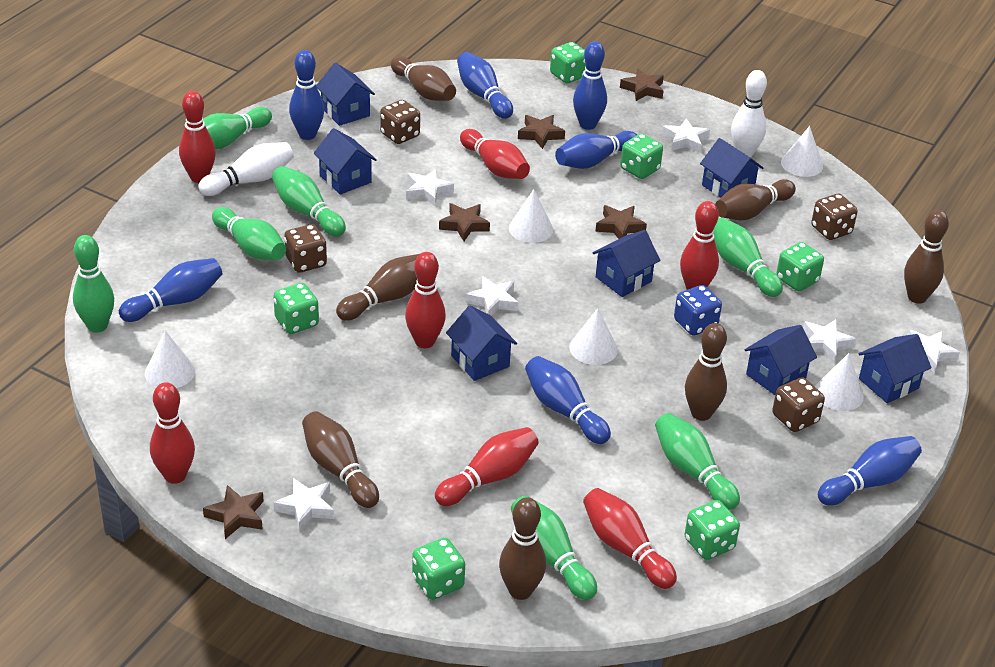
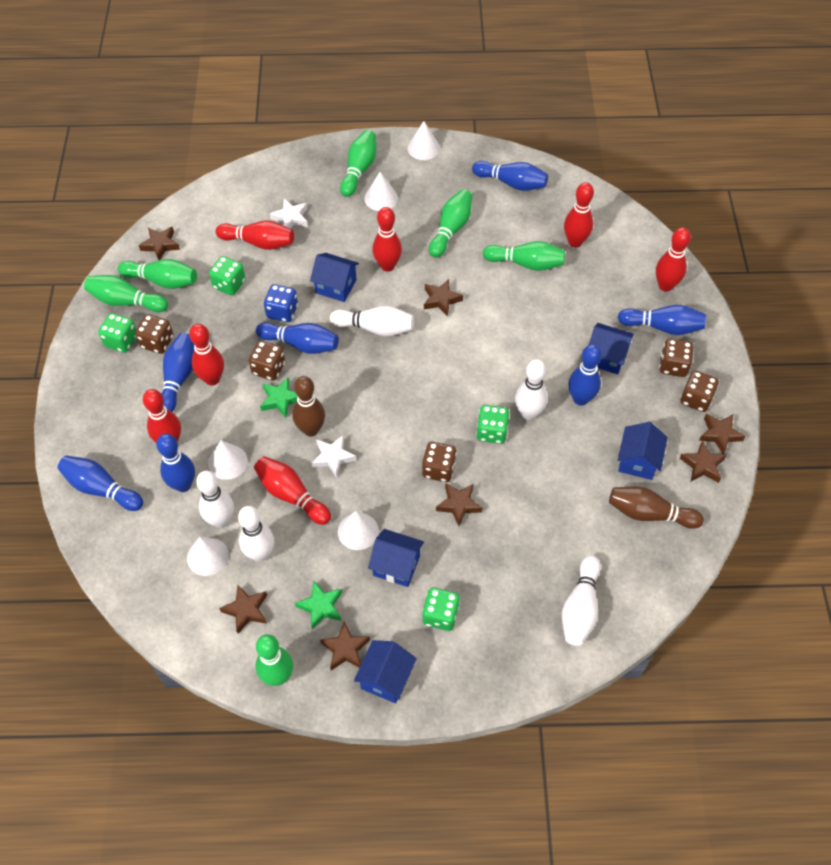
blue house: [314,128,377,194] [316,63,375,126] [446,306,517,381] [593,230,660,297] [700,138,763,198] [745,325,817,395] [859,334,931,403] = 7 -> [310,253,359,302] [354,640,417,703] [368,529,424,587] [589,323,634,374] [618,422,668,480] = 5
brown bowling pin: [302,411,379,508] [336,254,420,321] [391,56,456,101] [499,497,546,600] [685,323,727,421] [715,179,796,220] [904,210,949,304] = 7 -> [292,376,325,437] [609,486,704,529] = 2
brown dice: [284,224,327,273] [380,100,420,144] [772,377,825,432] [811,194,858,240] = 4 -> [135,314,173,354] [249,341,285,381] [422,442,457,482] [659,339,694,377] [680,370,719,412] = 5
brown star: [203,485,264,539] [439,203,490,241] [518,115,565,149] [595,205,647,239] [620,69,664,101] = 5 -> [138,227,180,260] [219,585,267,633] [320,621,370,671] [424,279,463,316] [436,483,482,526] [679,440,727,483] [699,414,746,454] = 7
green bowling pin: [73,235,114,332] [203,107,272,149] [212,207,286,260] [272,166,346,237] [511,496,597,600] [655,413,740,510] [714,218,783,297] = 7 -> [84,275,168,312] [118,259,197,289] [256,634,293,686] [340,130,376,197] [429,189,472,258] [483,241,565,271] = 6
green dice: [273,283,319,334] [412,538,465,600] [550,42,586,83] [620,134,663,179] [684,500,740,560] [776,242,824,291] = 6 -> [98,313,136,353] [209,256,245,295] [422,587,460,631] [476,405,510,444] = 4
green star: none = 0 -> [260,377,298,417] [295,580,342,630] = 2
white bowling pin: [198,142,294,196] [731,70,767,158] = 2 -> [196,471,234,528] [238,506,274,562] [330,306,414,336] [515,359,548,420] [562,555,601,646] = 5
white star: [273,478,335,532] [406,169,454,206] [466,276,519,316] [662,118,710,153] [803,319,856,362] [909,330,960,373] = 6 -> [270,199,308,229] [311,435,356,478] = 2

